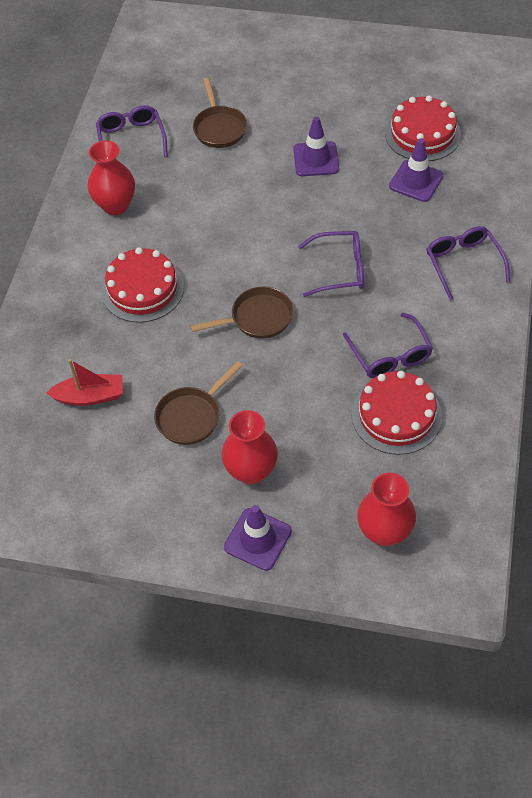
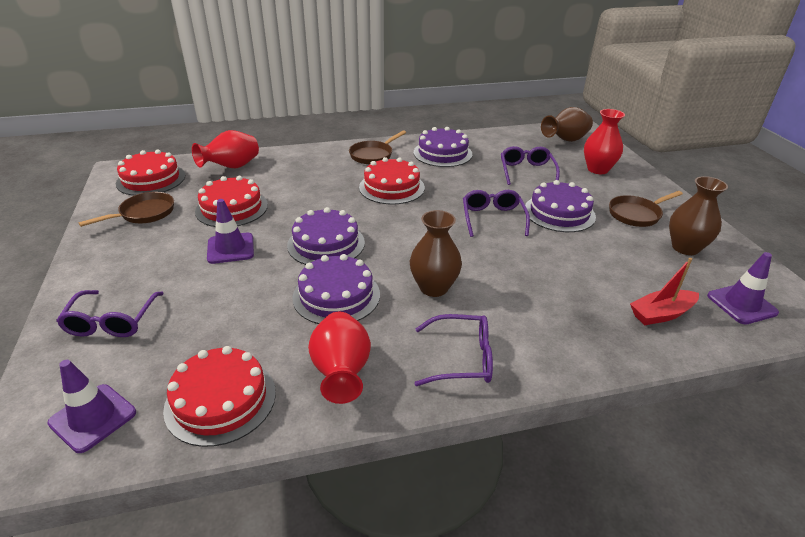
brown vase: none = 0 -> [410,210,462,297] [541,107,593,142] [669,176,728,255] = 3
purple cake: none = 0 -> [287,207,365,265] [292,254,380,324] [414,127,472,167] [524,180,596,232] = 4
red cake: [101,247,184,323] [352,371,442,455] [385,95,461,161] = 3 -> [116,149,185,196] [163,346,276,447] [195,176,268,227] [359,157,425,205] = 4

